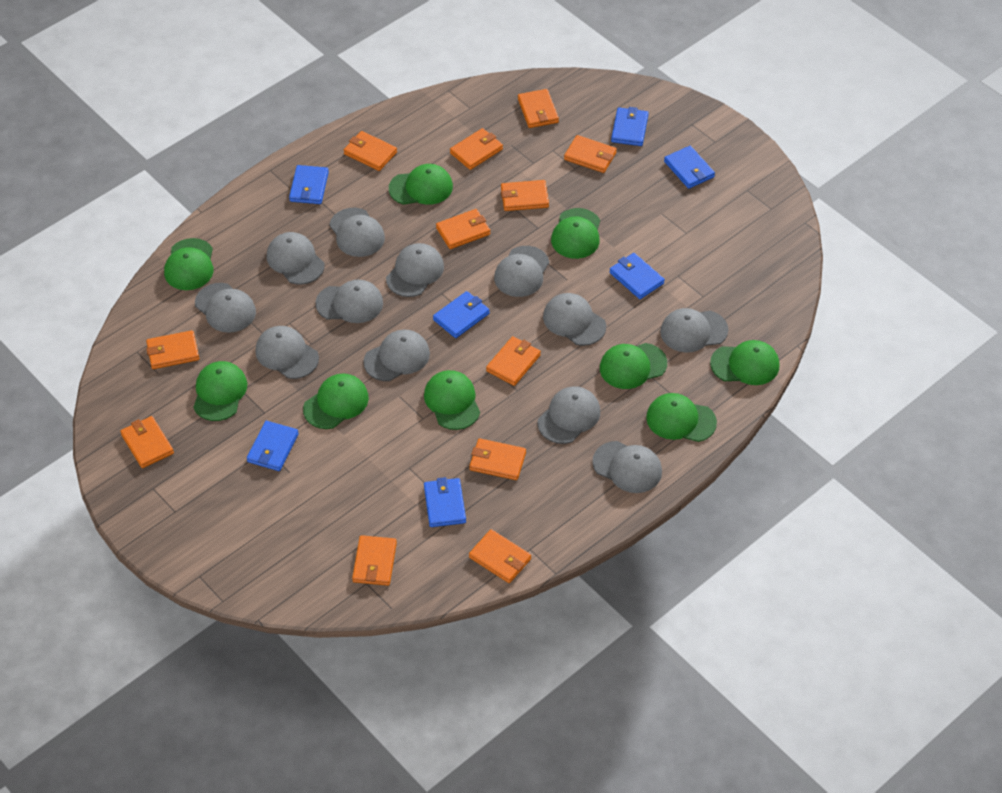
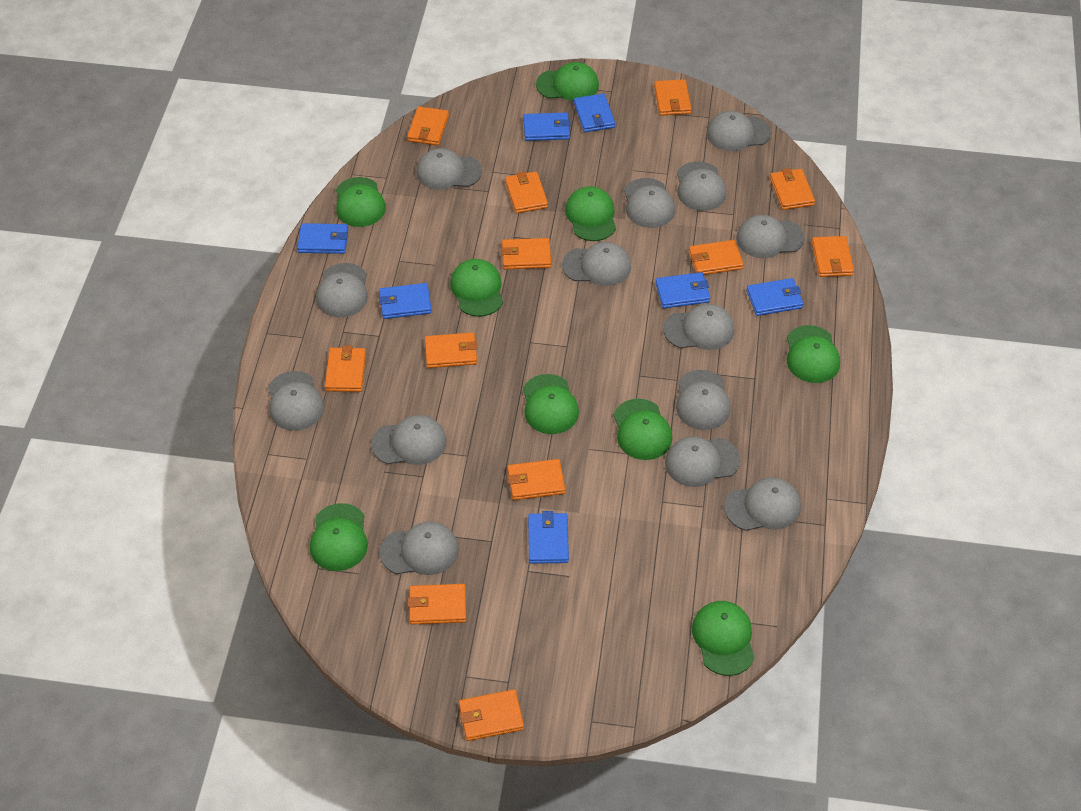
grey cap: [195,283,256,333] [255,326,319,379] [267,232,325,285] [315,279,383,323] [329,208,385,257] [363,330,430,381] [386,243,444,297] [494,246,549,297] [537,386,600,444] [543,293,606,346] [592,441,662,493] [660,308,728,353] = 12 -> [268,371,324,431] [316,263,368,317] [371,415,446,465] [380,522,459,575] [416,148,482,190] [562,242,631,286] [624,178,675,228] [664,304,734,350] [665,436,740,487] [676,370,730,430] [677,161,726,211] [707,111,771,151] [724,477,801,531] [736,215,805,258] = 14

